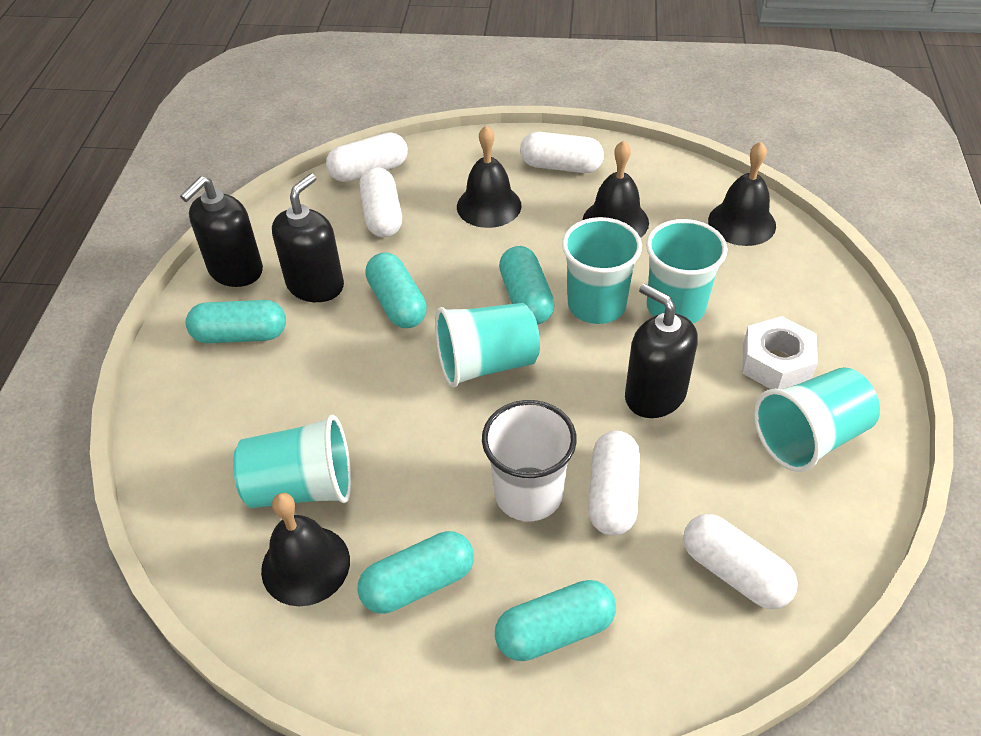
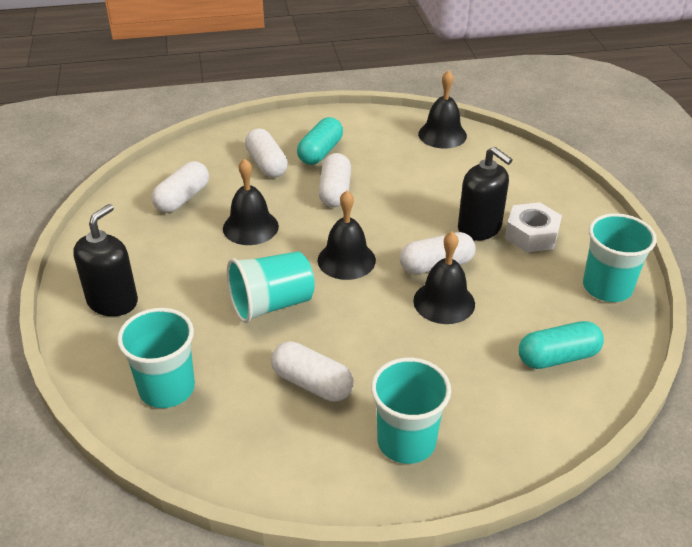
black soap dispenser: [180,176,263,287] [272,174,344,302] [625,284,698,418] = 3 -> [73,204,138,316] [458,147,512,241] = 2
turquoise capsule: [186,300,286,343] [357,531,474,614] [365,252,427,328] [495,580,616,661] [499,246,554,324] = 5 -> [297,117,343,165] [519,321,604,369] = 2
turquoise cup: [233,415,351,508] [435,303,540,387] [562,217,642,324] [646,219,727,323] [754,367,880,472] = 5 -> [117,308,195,408] [227,251,315,323] [371,358,451,464] [583,213,657,302] = 4
white cup: [482,400,577,521] = 1 -> none = 0

